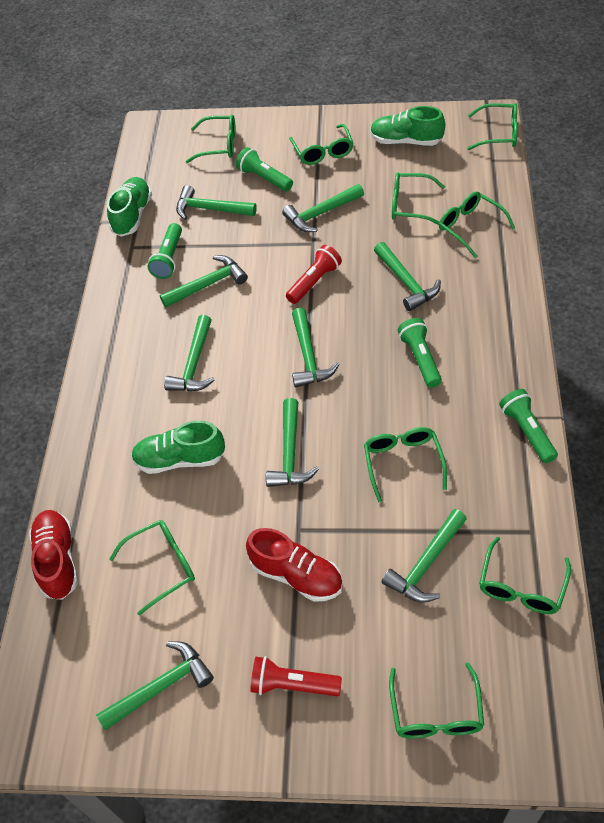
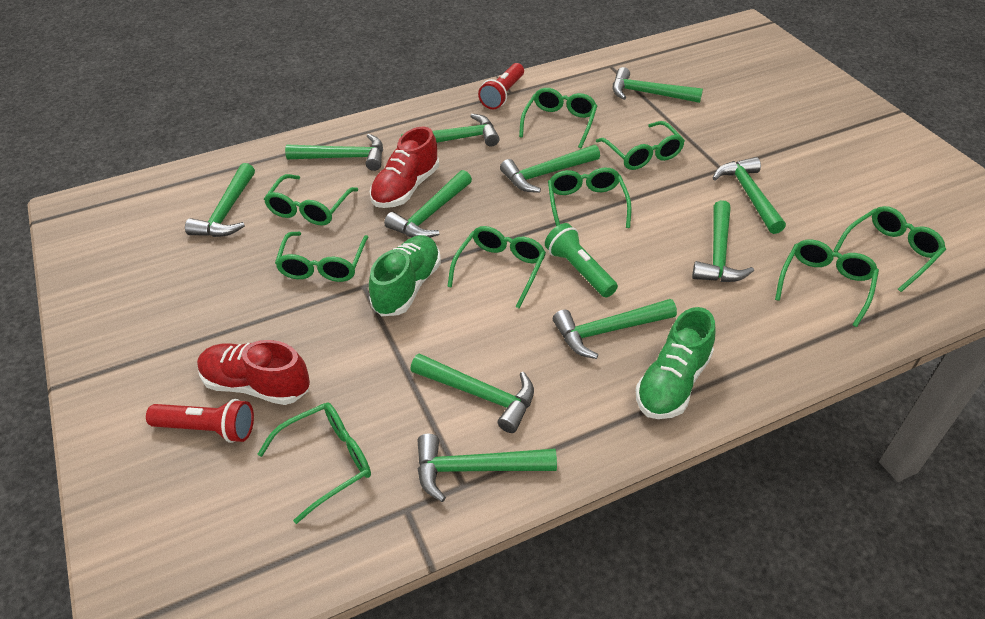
green flashlight: [148,223,182,279] [236,147,293,191] [398,318,442,388] [499,389,558,463] = 4 -> [545,223,618,297] = 1
green hammer: [96,641,214,730] [160,255,248,308] [164,315,215,391] [176,185,257,220] [266,398,319,487] [282,184,364,232] [292,308,340,387] [374,242,441,311] [382,509,467,603] = 9 -> [185,163,255,237] [285,134,383,171] [384,170,472,238] [401,114,500,147] [410,353,534,433] [418,434,557,502] [500,145,600,193] [553,299,677,359] [613,67,703,103] [692,200,754,282] [713,157,786,234] = 11
green shoe: [107,177,152,237] [131,421,225,474] [370,106,445,146] = 3 -> [369,235,441,316] [636,307,716,419] = 2

